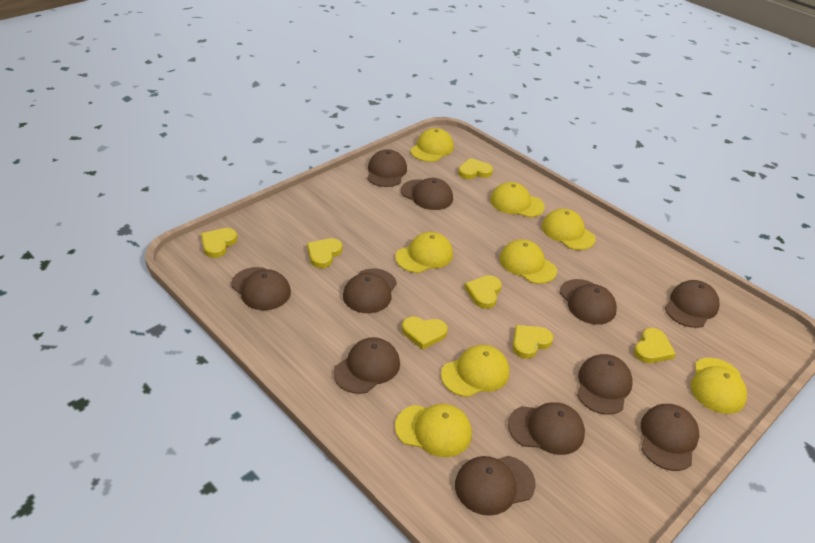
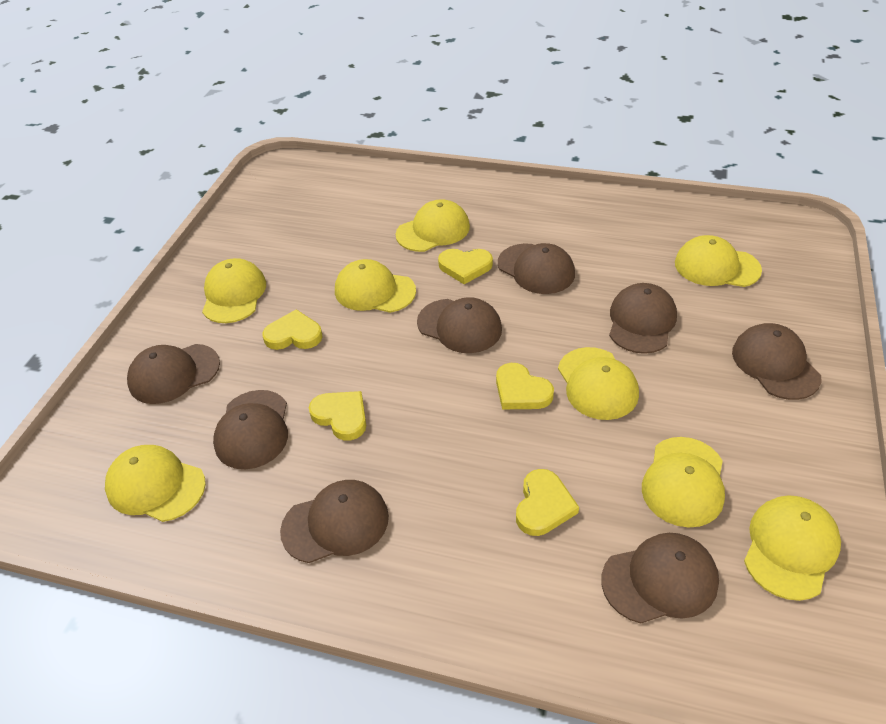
brown cap: [231,267,291,310] [333,337,400,394] [343,268,397,313] [367,149,407,187] [401,178,453,210] [455,456,536,516] [508,402,585,455] [560,279,617,325] [577,354,633,415] [641,404,700,471] [665,280,720,328] = 11 -> [127,344,220,404] [213,390,288,469] [280,480,389,563] [417,297,502,353] [498,243,575,294] [601,533,719,624] [609,283,677,354] [732,323,822,400] = 8
yellow heart: [201,228,237,258] [307,238,342,268] [402,316,448,350] [458,158,493,179] [465,275,502,309] [513,325,553,359] [634,328,676,363] = 7 -> [262,309,323,350] [309,391,366,441] [438,249,493,284] [496,363,554,409] [516,469,579,536] = 5

